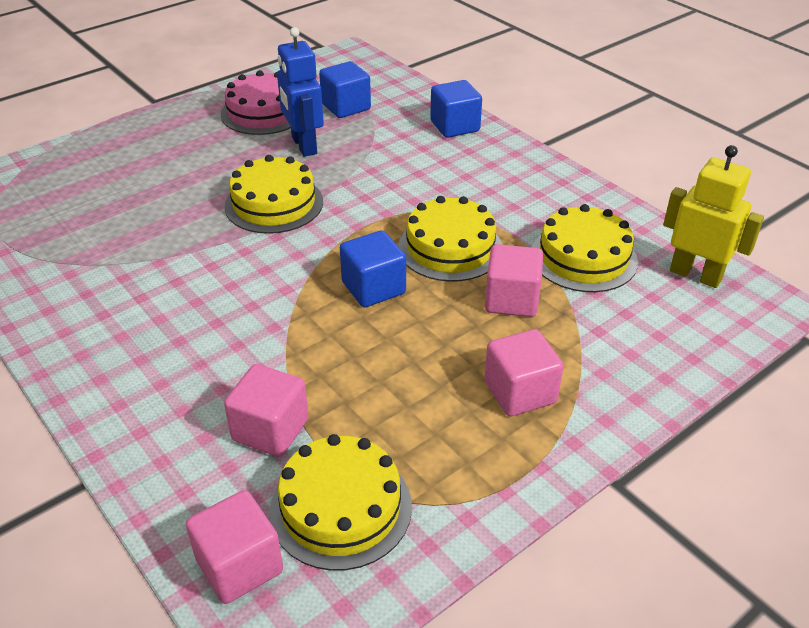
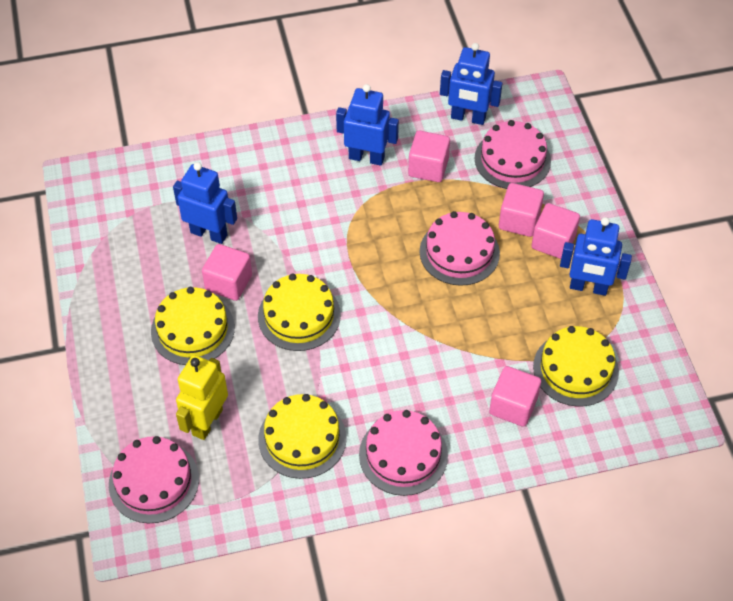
blue cube: [319,61,371,118] [340,230,406,307] [430,80,482,138] = 3 -> none = 0
blue robot: [277,27,324,157] = 1 -> [173,162,237,244] [336,84,399,166] [440,43,503,125] [560,217,632,296] = 4
pink cake: [221,70,291,135] = 1 -> [109,436,199,523] [359,410,448,496] [419,211,500,286] [474,120,551,189] = 4
pink cube: [186,490,283,604] [224,364,309,457] [484,329,564,416] [485,244,543,317] = 4 -> [202,244,252,301] [408,131,450,182] [489,366,541,427] [499,183,544,237] [531,203,580,259] = 5

